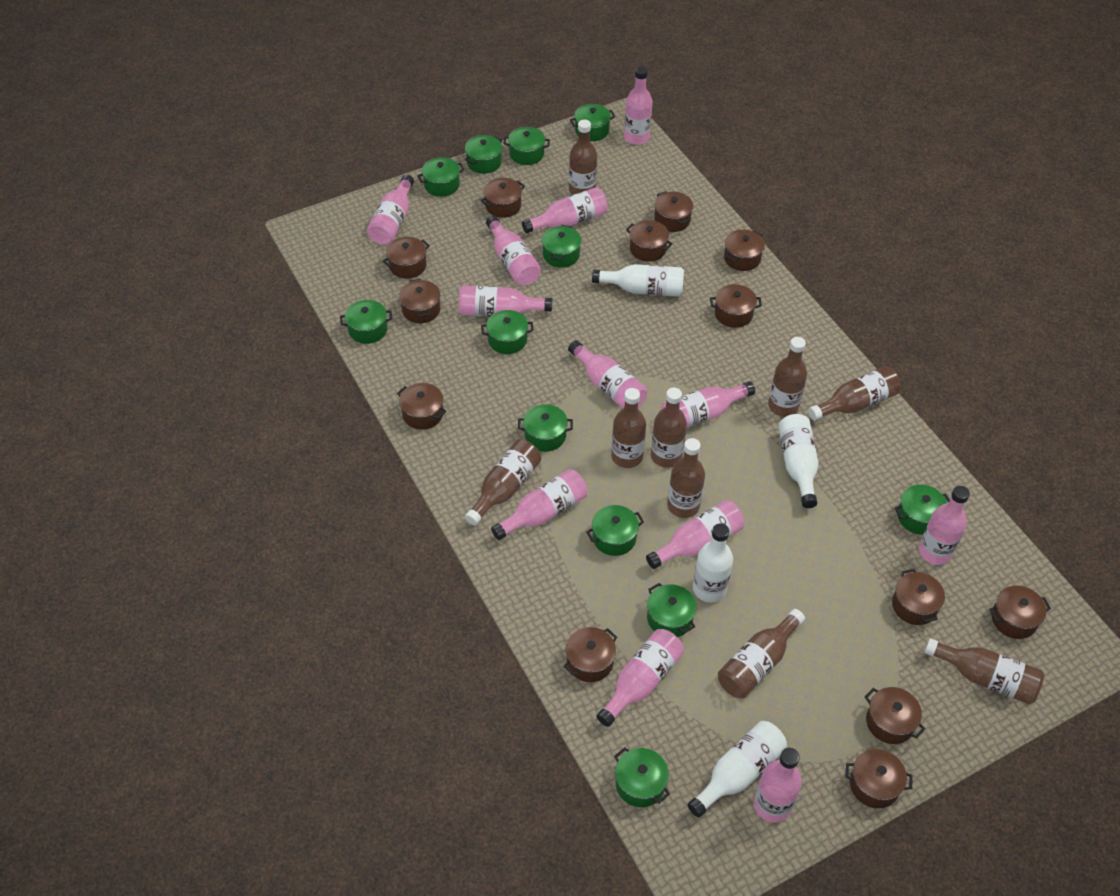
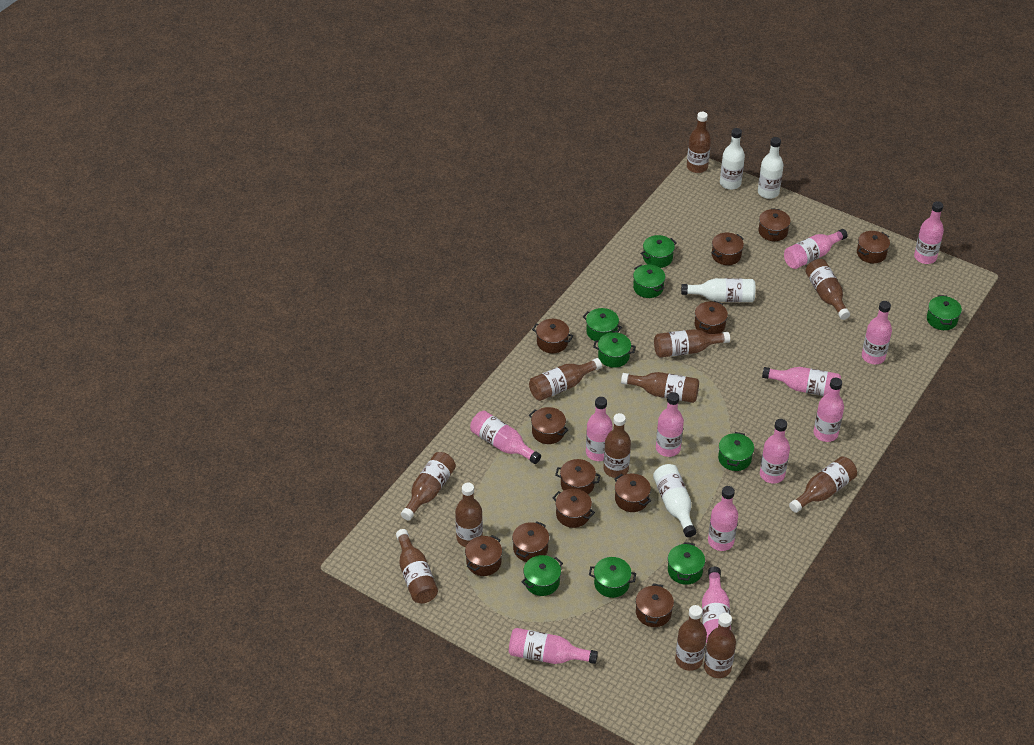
brown bottle: [465,440,541,526] [569,120,597,195] [611,388,646,468] [651,387,687,468] [667,438,705,518] [718,609,805,698] [768,337,807,417] [808,366,901,421] [924,638,1044,704] = 9 -> [396,529,438,603] [401,452,456,521] [455,483,483,547] [529,358,602,401] [604,413,631,478] [621,372,699,403] [654,329,730,358] [675,605,707,671] [687,112,711,173] [704,613,736,678] [789,456,857,513] [805,259,850,320] = 12
brown pot: [383,237,430,279] [397,383,446,430] [399,279,441,323] [481,178,525,218] [564,627,617,682] [626,220,673,262] [654,191,693,232] [710,284,762,328] [724,229,765,271] [845,749,913,808] [865,687,925,744] [892,569,945,625] [989,586,1051,639] = 13 -> [465,535,502,576] [512,521,549,562] [529,407,568,444] [532,319,573,353] [552,489,595,528] [555,459,601,494] [614,474,651,512] [636,584,674,627] [694,301,728,334] [711,233,744,265] [759,208,791,241] [857,231,890,263] = 12
green pot: [340,300,392,344] [417,157,465,197] [465,135,502,174] [481,310,534,354] [503,127,550,165] [518,404,573,452] [542,225,581,268] [570,104,615,141] [586,505,644,556] [614,747,670,807] [647,583,696,637] [895,485,950,535] = 12 -> [521,555,563,596] [583,308,622,341] [589,557,636,598] [593,332,636,368] [633,265,666,298] [641,235,676,268] [668,542,705,585] [718,432,754,471] [927,295,962,330] = 9

